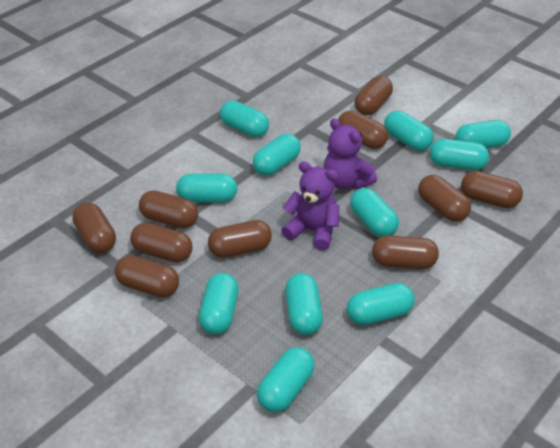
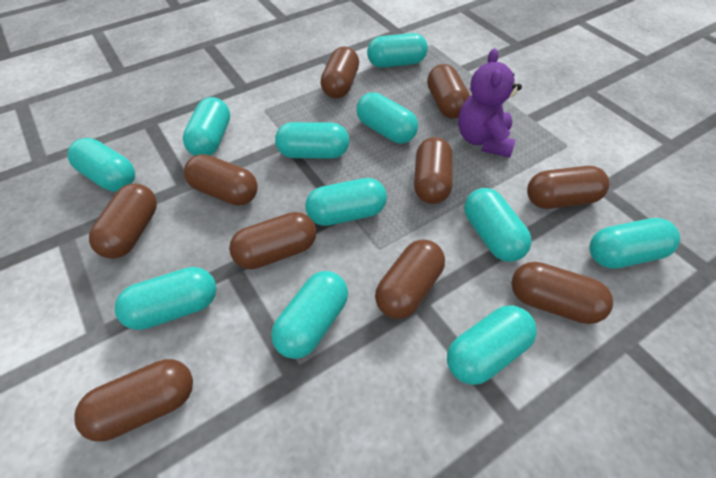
purple teddy bear: [281,161,339,251] [324,118,377,190] = 2 -> [458,48,522,158] = 1

